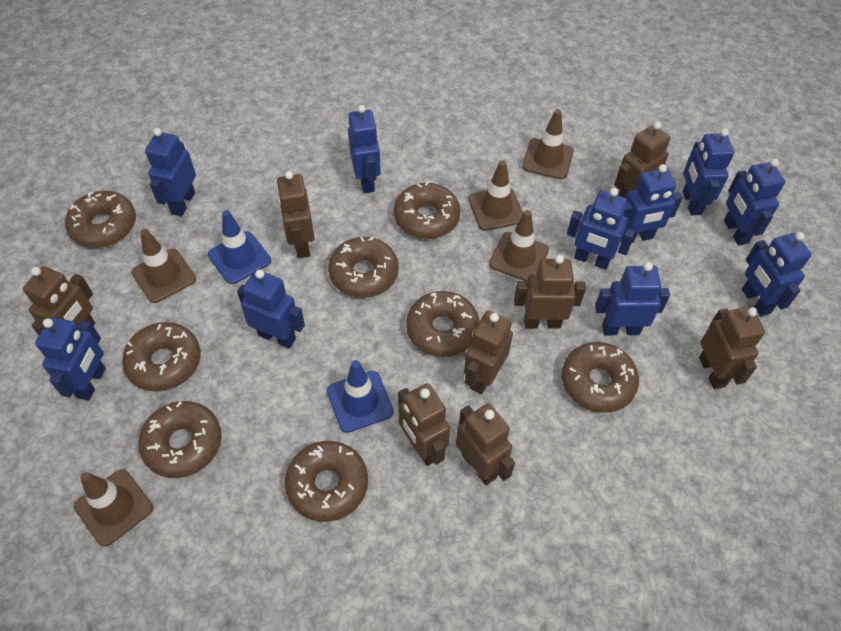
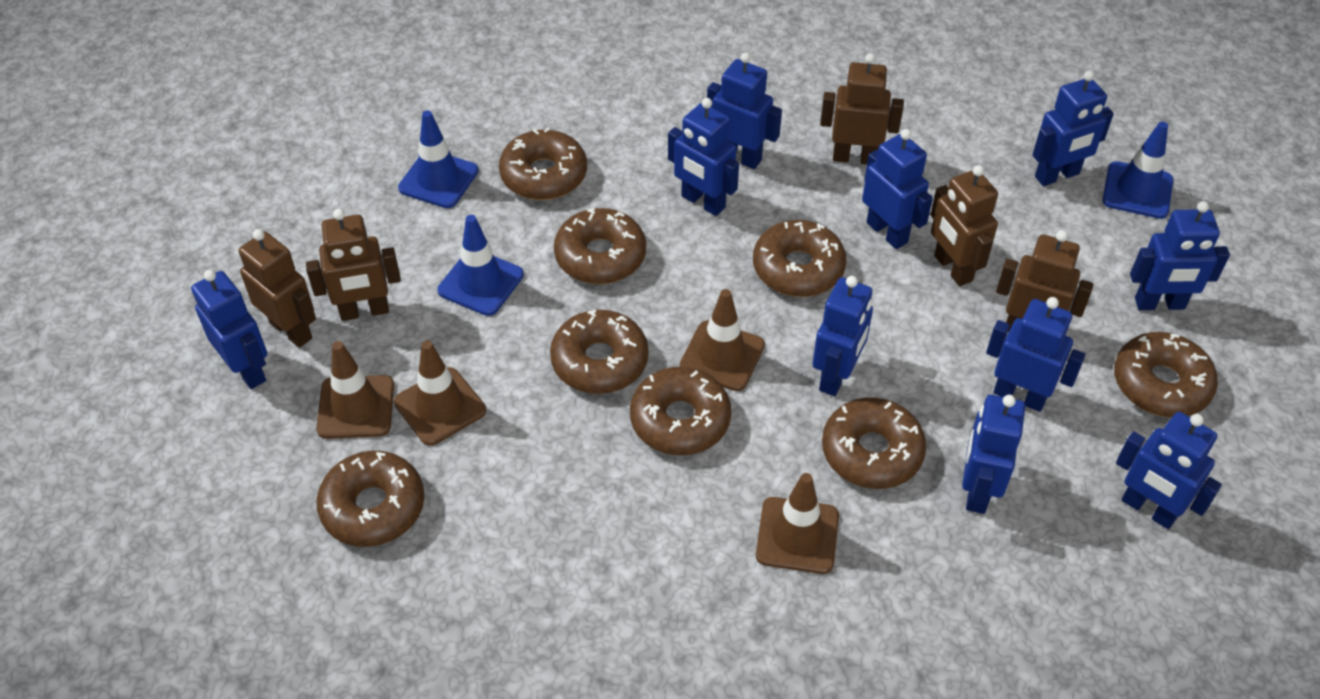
blue traffic cone: [208,210,271,284] [327,360,394,433] = 2 -> [398,110,478,208] [437,215,524,316] [1102,122,1173,219] = 3
brown robot: [23,266,95,335] [276,171,315,258] [398,383,450,466] [456,403,515,485] [464,310,513,394] [514,255,586,329] [614,121,670,198] [699,307,765,389] = 8 -> [239,229,316,348] [306,209,401,321] [820,53,904,165] [930,165,998,286] [996,230,1094,332] = 5
brown traffic cone: [74,469,153,547] [131,229,196,303] [468,160,523,231] [489,210,549,281] [522,109,574,179] = 5 -> [316,341,394,439] [394,341,486,446] [679,289,765,391] [756,473,839,574] = 4

